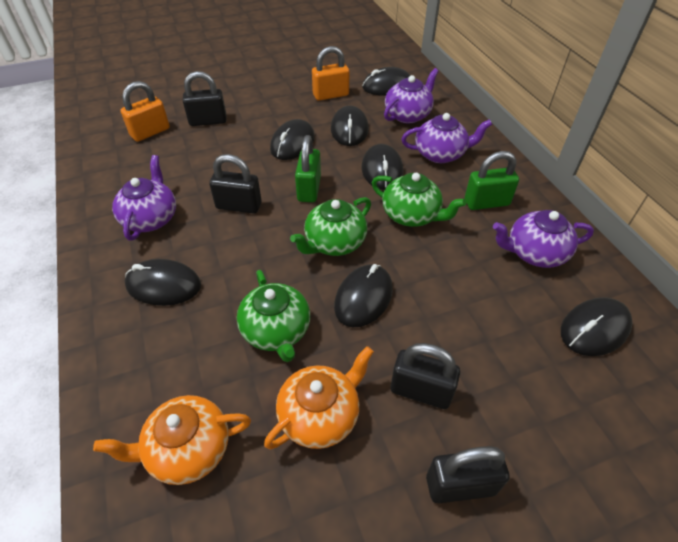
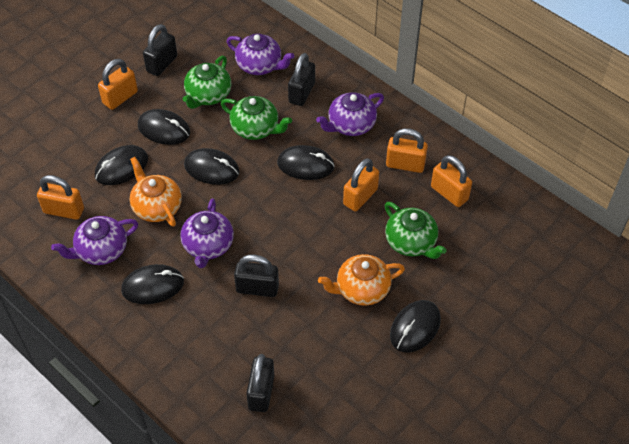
black mouse: [125,259,201,306] [270,119,315,160] [331,105,369,146] [334,264,393,327] [362,67,410,95] [362,144,403,190] [561,297,633,356] = 7 -> [95,145,148,185] [121,264,184,304] [138,109,190,145] [184,148,240,185] [277,145,335,180] [390,300,441,353] = 6
green padlock: [295,135,321,202] [465,151,519,210] = 2 -> none = 0
orange padlock: [121,81,170,142] [312,46,349,101] = 2 -> [37,175,84,220] [98,59,138,110] [343,158,379,211] [386,128,428,173] [431,155,472,207] = 5

